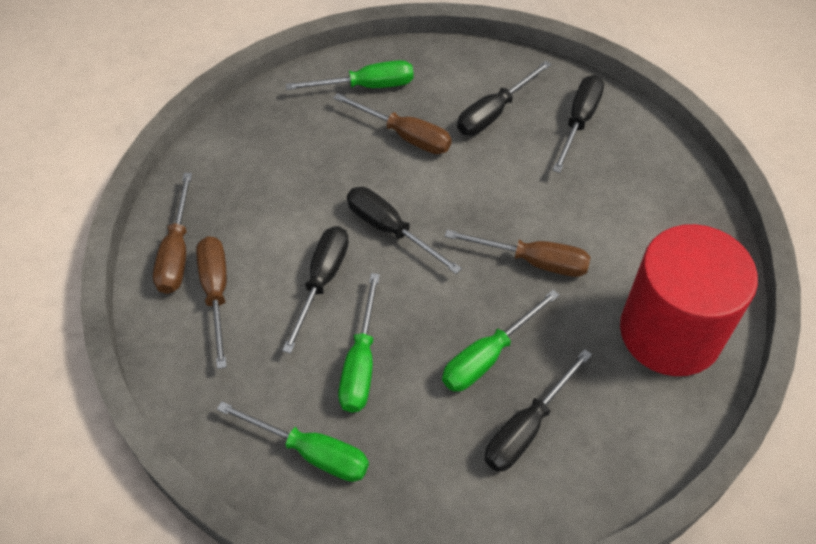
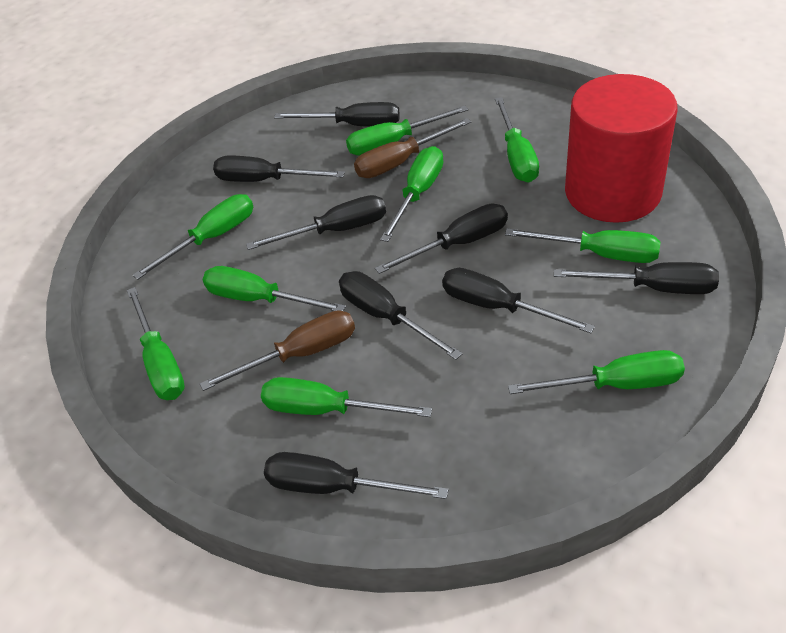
black screwdriver: [282,226,349,354] [347,187,462,274] [457,61,551,135] [485,349,592,472] [552,75,604,173] = 5 -> [213,156,345,182] [246,195,386,250] [264,452,449,499] [274,102,400,127] [339,271,463,360] [375,204,508,274] [442,268,595,333] [554,262,719,294] = 8
brown screwdriver: [153,173,192,294] [196,236,227,369] [333,93,452,154] [445,230,590,277] = 4 -> [200,310,355,391] [354,118,471,178] = 2
green screwdriver: [217,401,369,482] [286,60,414,90] [338,273,380,413] [442,290,560,391] = 4 -> [127,287,185,400] [133,194,253,280] [203,266,346,311] [261,377,432,417] [346,106,468,156] [380,146,443,242] [495,97,539,182] [505,229,660,263] [508,350,685,394] = 9

